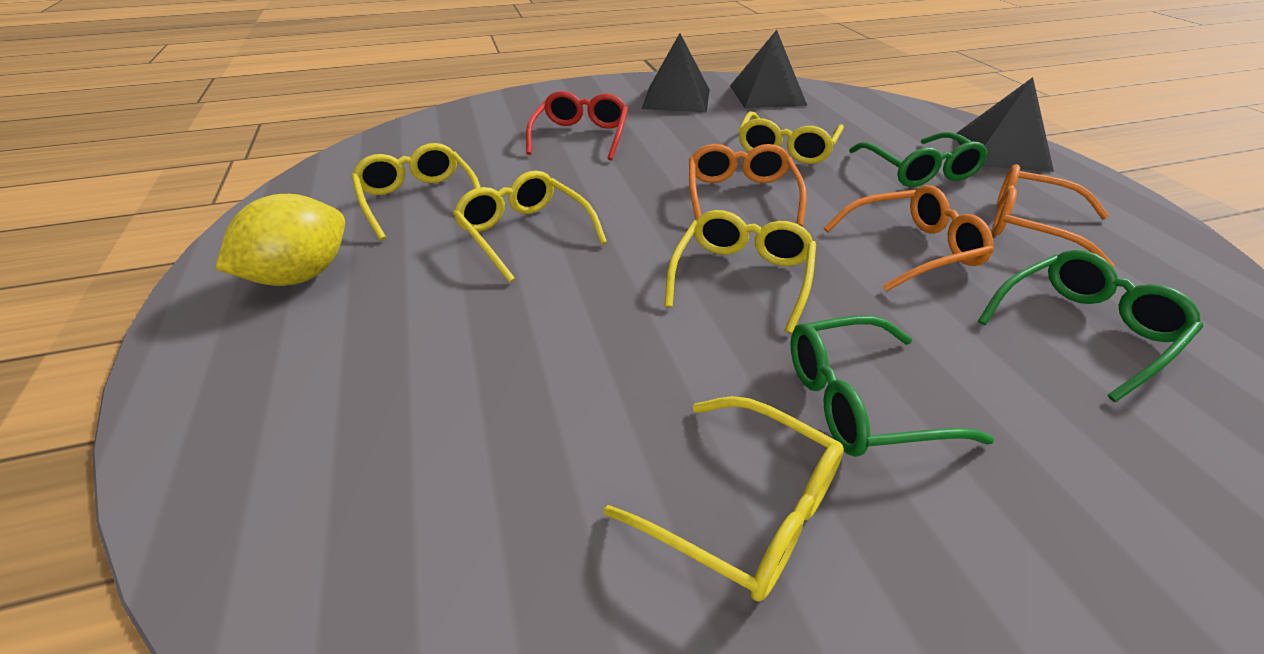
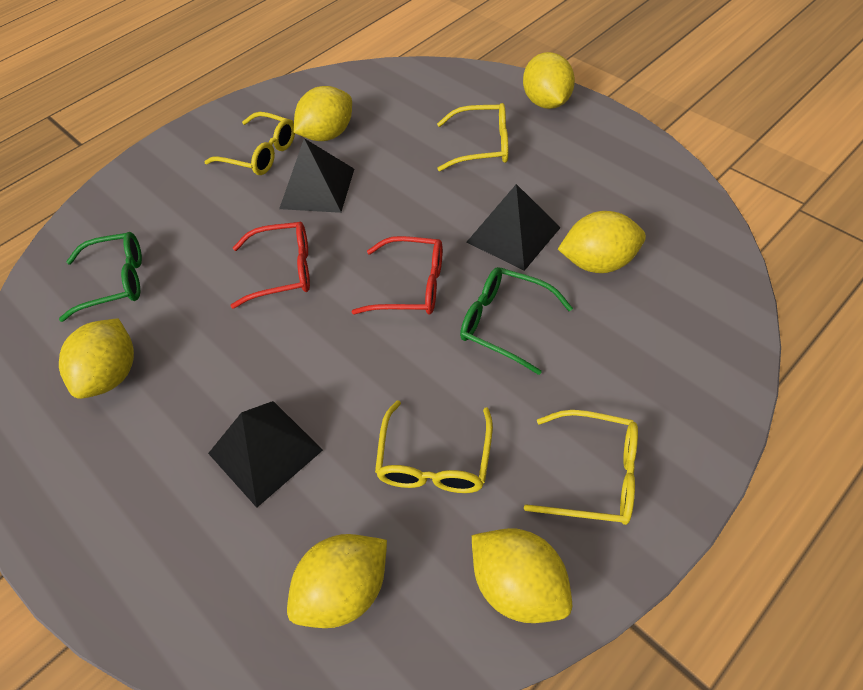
green glasses: [790,315,994,457] [849,132,988,187] [978,250,1203,402] = 3 -> [59,232,142,322] [460,267,573,375] = 2
orange glasses: [689,144,807,226] [824,185,994,292] [992,164,1114,267] = 3 -> none = 0
red glasses: [526,91,628,161] = 1 -> [230,222,310,309] [351,236,443,315] = 2
yellow glasses: [351,143,481,240] [453,170,607,282] [604,396,844,601] [664,210,816,334] [739,111,844,164] = 5 -> [204,112,295,175] [375,400,493,493] [437,103,508,171] [524,410,638,525] = 4
yellow lemon: [215,194,345,286] = 1 -> [59,318,134,399] [287,534,387,628] [294,86,352,141] [472,528,572,623] [523,52,575,109] [558,211,646,273] = 6

